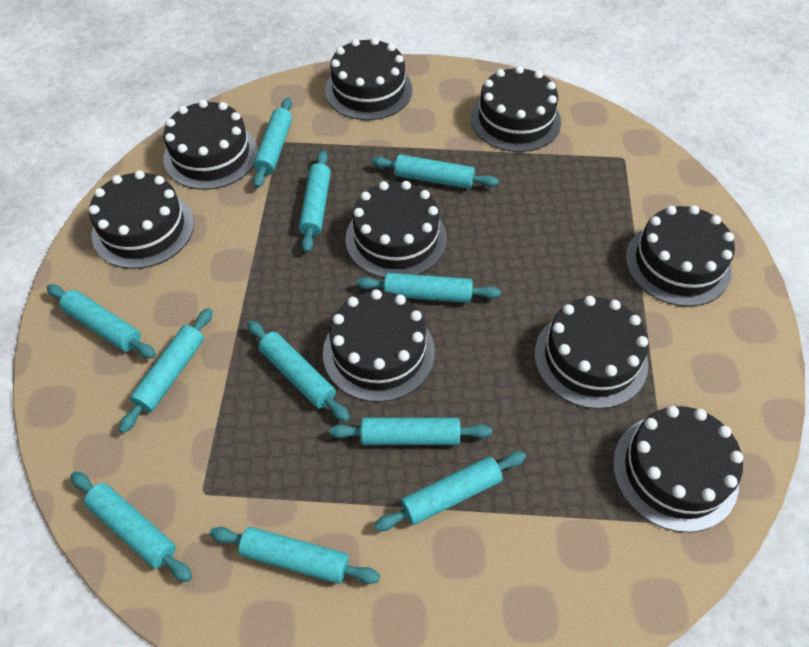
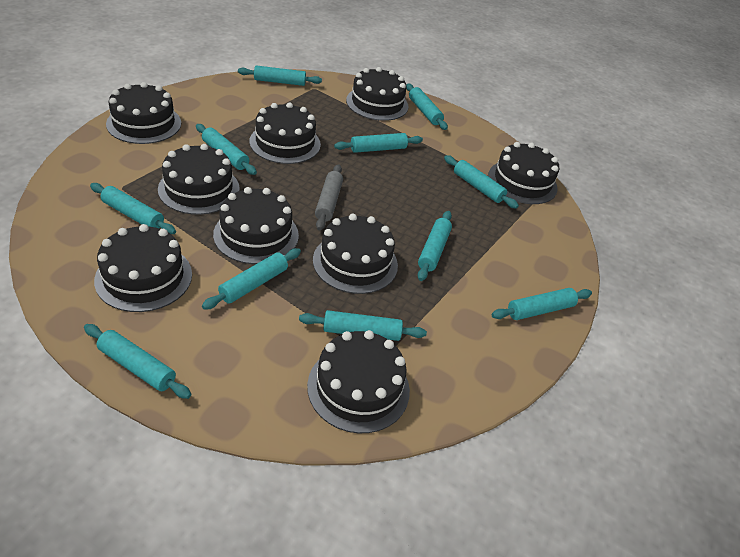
grey rolling pin: none = 0 -> [315,164,343,230] = 1

